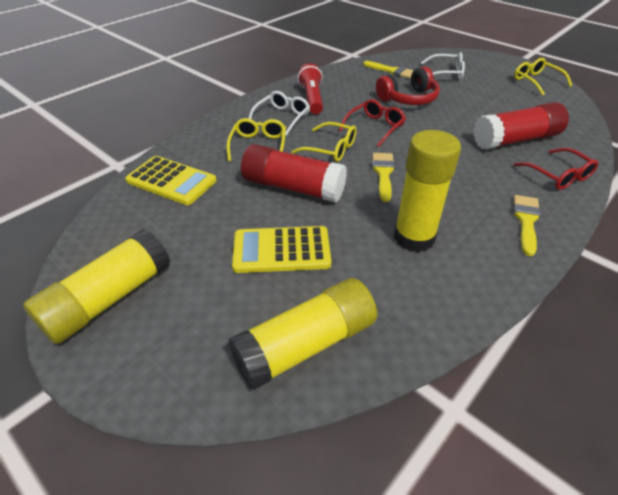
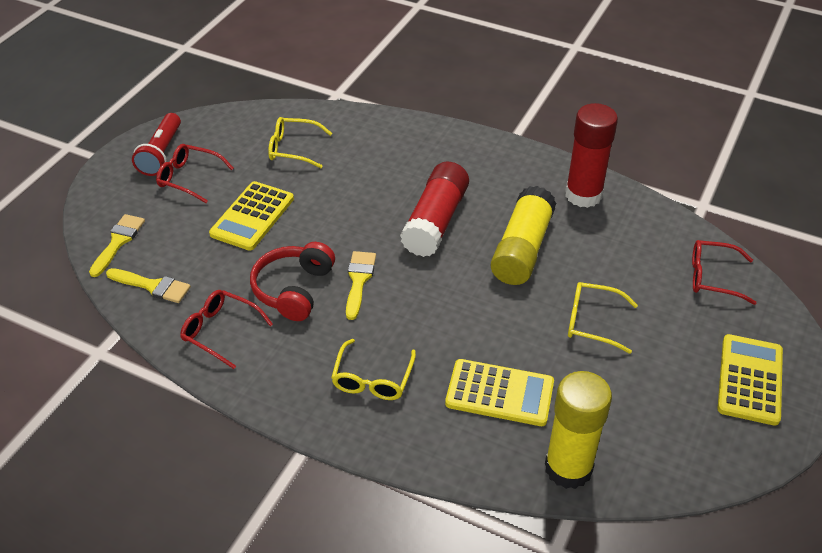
red glasses: [339,99,406,147] [514,148,598,190] = 2 -> [156,144,234,203] [180,290,273,369] [692,240,756,305] = 3
white glasses: [248,91,310,136] [421,52,465,80] = 2 -> none = 0
yellow calculator: [125,156,217,205] [232,226,331,273] = 2 -> [209,181,294,251] [445,359,554,426] [717,334,783,426] = 3
yellow glue stick: [23,229,171,344] [228,278,377,390] [394,130,461,253] = 3 -> [491,186,556,285] [545,371,612,489] = 2

